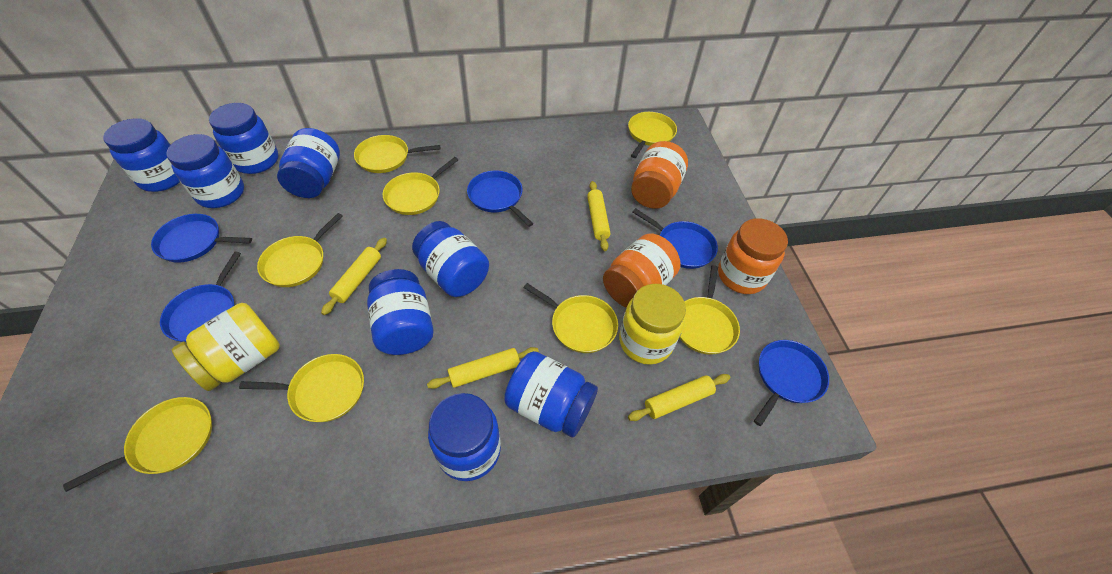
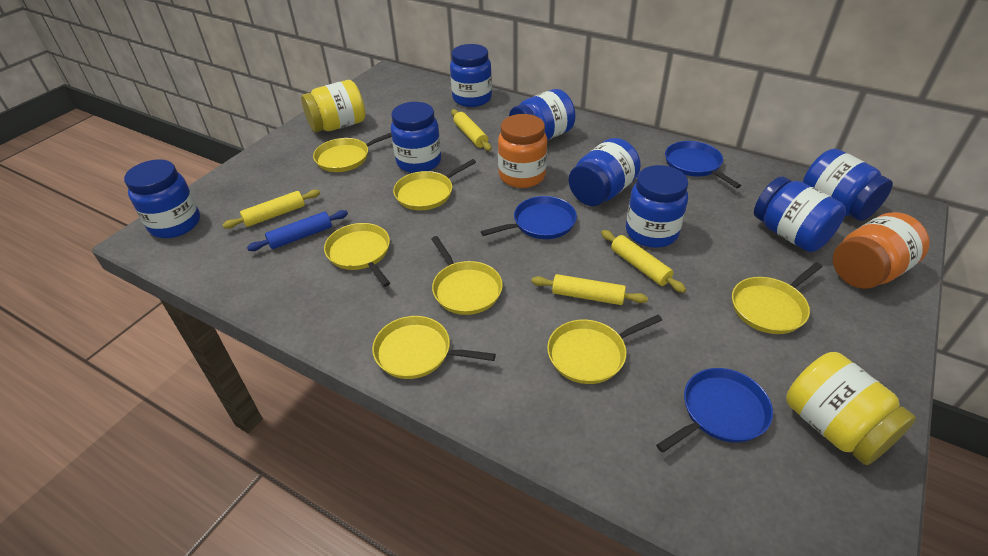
blue pan: [151,214,252,263] [160,251,241,342] [467,171,533,227] [633,208,718,269] [754,340,829,426] = 5 -> [481,196,577,239] [656,368,773,453] [665,141,741,188] = 3
blue rolling pin: none = 0 -> [247,210,348,251] = 1
orange jar: [603,234,681,308] [631,141,688,209] [718,218,788,294] = 3 -> [498,114,547,188] [833,212,930,289] = 2
yellow pan: [63,397,212,492] [239,354,364,422] [257,213,343,287] [354,135,440,173] [382,157,458,215] [524,283,618,353] [628,112,677,158] [680,265,740,355] = 8 -> [313,133,392,172] [324,223,390,287] [372,316,496,379] [393,159,476,210] [431,236,503,315] [547,315,662,384] [732,262,822,334] = 7

